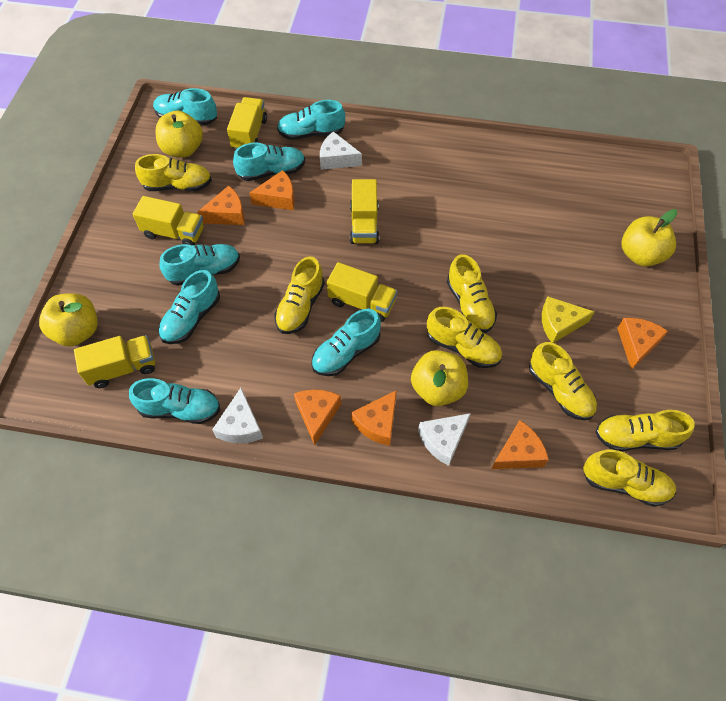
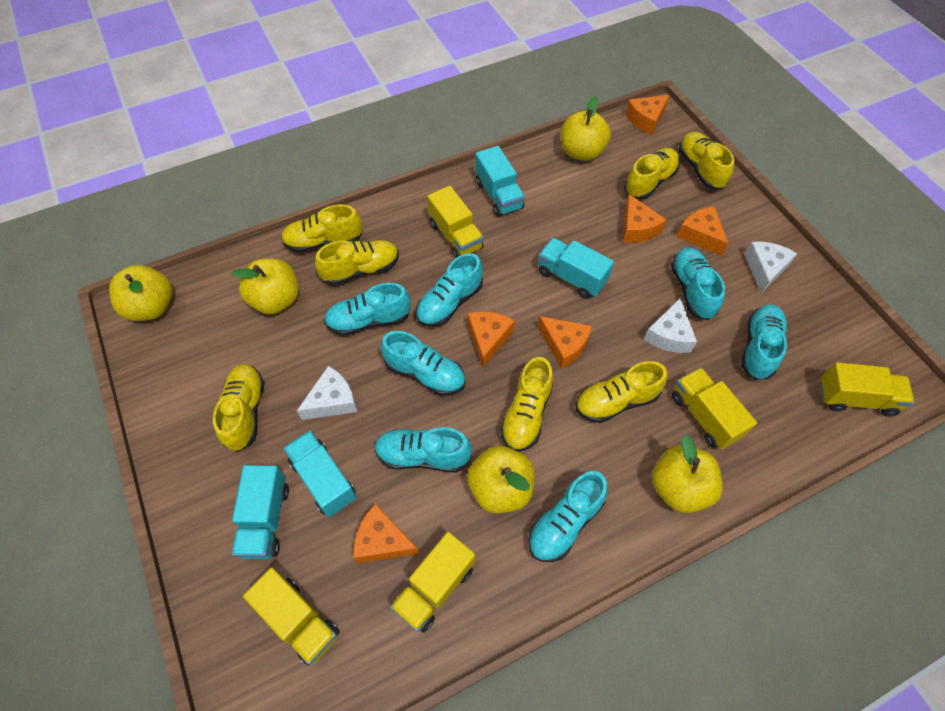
turquoise truck: none = 0 -> [232,465,289,559] [283,430,356,517] [475,146,525,217] [538,238,614,299] = 4
yellow apple: [39,293,98,346] [155,111,203,157] [411,350,468,406] [622,209,677,267] = 4 -> [109,265,173,321] [231,258,299,314] [467,446,535,513] [561,96,611,161] [652,434,723,513] = 5
yellow cheese: [542,296,595,343] = 1 -> none = 0

